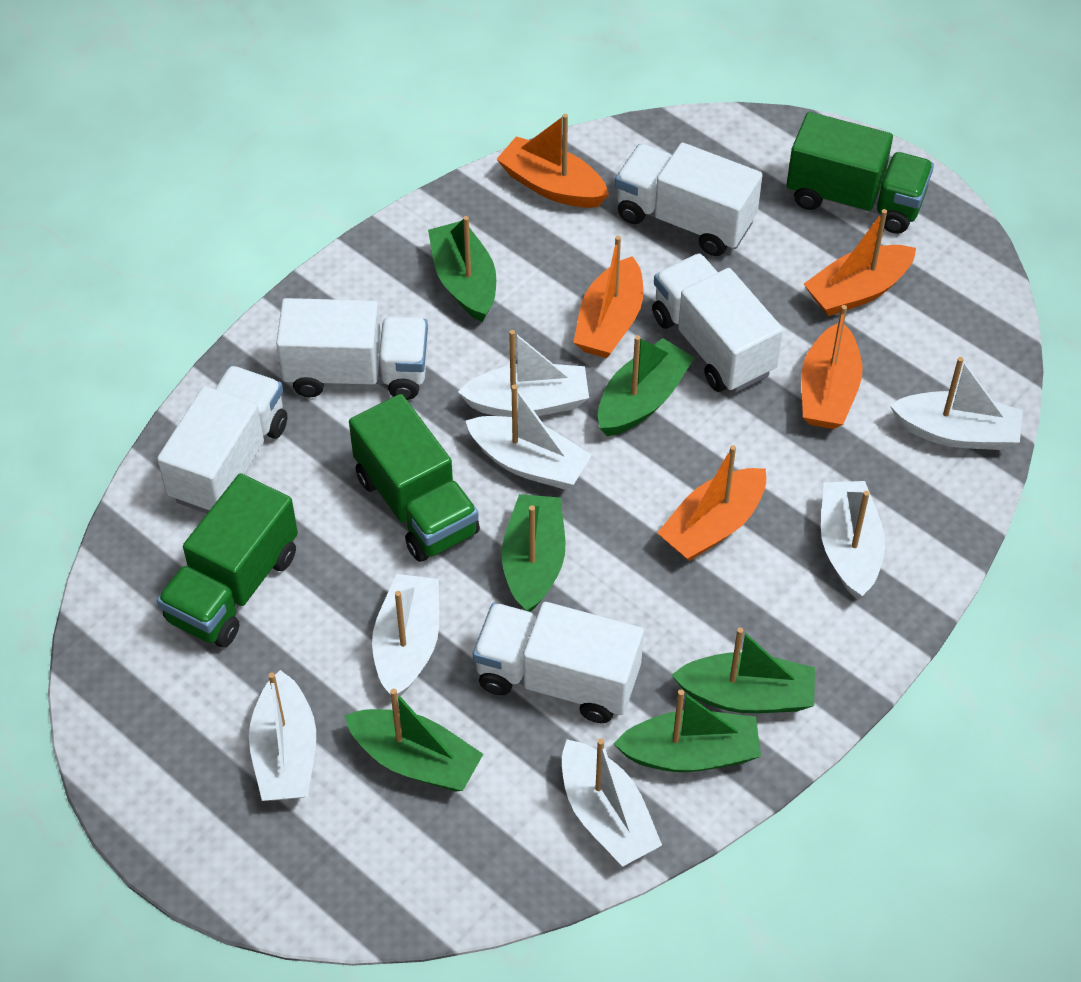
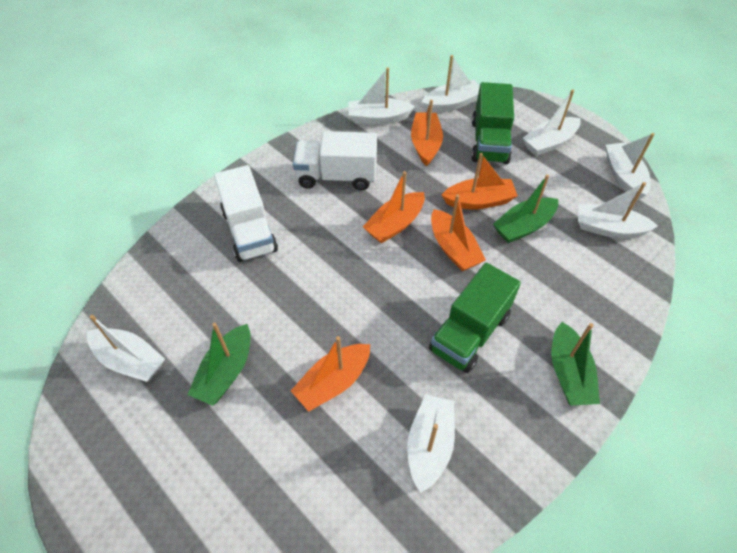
green boat: [344,688,483,792] [428,216,496,322] [502,494,566,612] [598,335,694,436] [614,690,761,772] [672,627,815,713] = 6 -> [187,323,251,406] [493,175,558,243] [551,322,600,405] = 3
green truck: [157,473,298,647] [349,394,480,562] [787,112,934,234] = 3 -> [429,263,521,373] [471,82,514,164] = 2
white truck: [157,366,287,513] [276,298,428,400] [473,602,644,723] [615,143,762,256] [652,253,783,392] = 5 -> [214,165,278,262] [293,131,377,190] = 2

